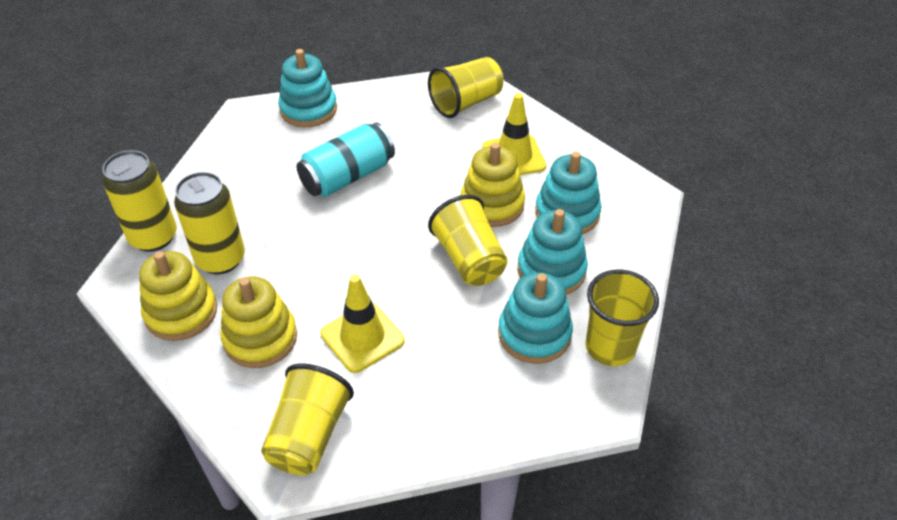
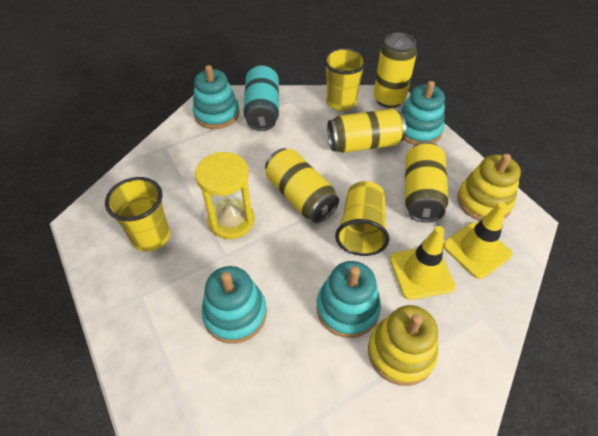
yellow can: [102,150,177,252] [174,172,245,275] = 2 -> [265,148,339,223] [327,109,406,153] [374,33,417,108] [405,142,449,223] = 4
yellow cup: [261,363,354,475] [428,57,504,118] [428,195,508,286] [585,270,659,366] = 4 -> [105,177,170,252] [324,47,367,111] [335,181,390,256] = 3
yellow hourglass: none = 0 -> [195,152,255,239] = 1
yellow stacking toy: [139,251,217,341] [220,277,297,368] [461,143,525,227] = 3 -> [368,305,438,386] [457,154,521,221] = 2

